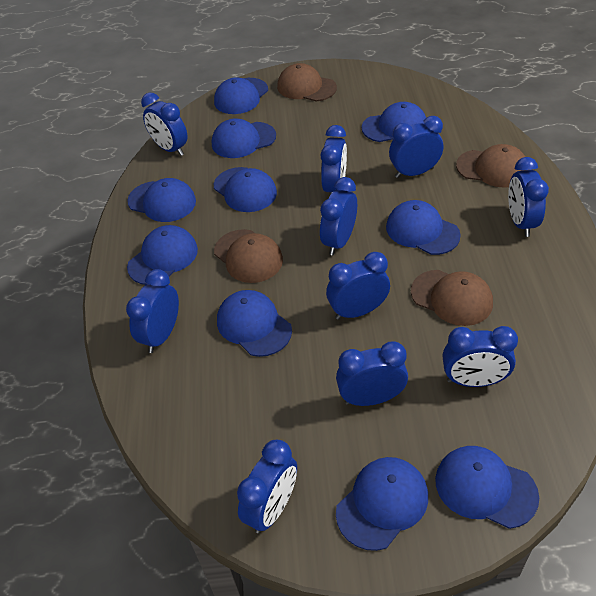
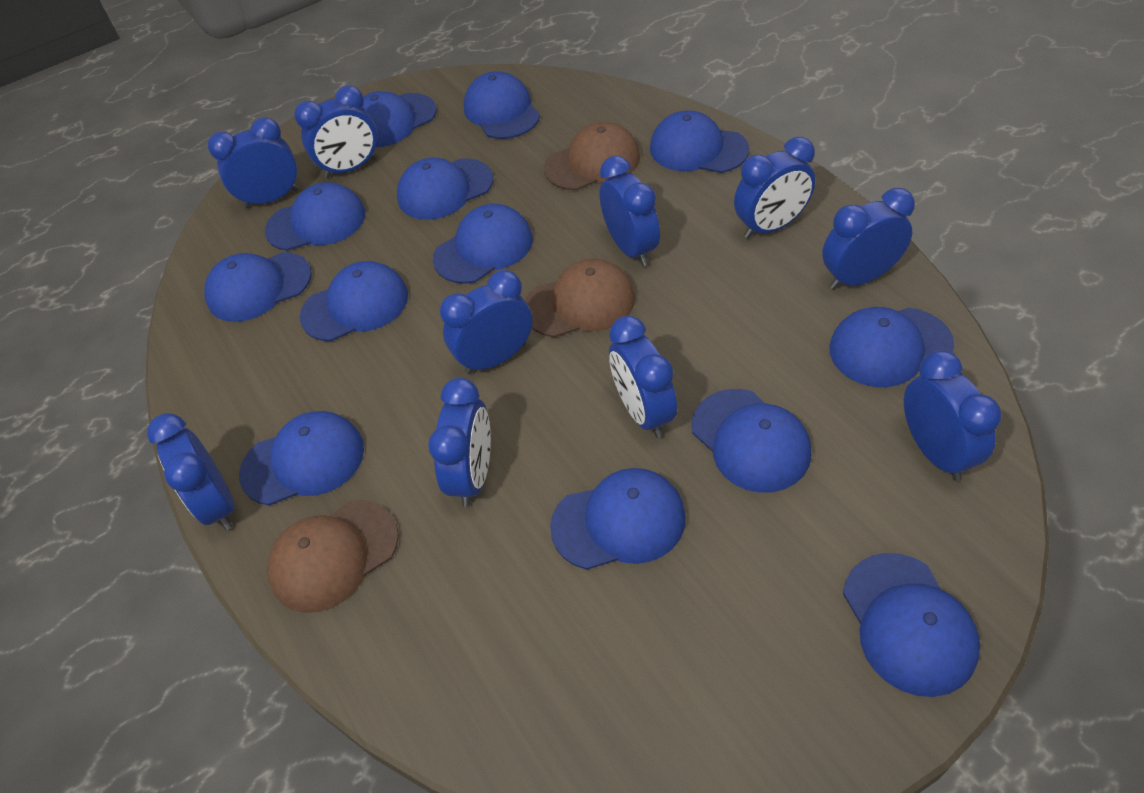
blue cap: [127,178,196,222] [127,225,198,285] [212,119,276,158] [214,77,268,114] [214,167,277,212] [217,290,292,357] [336,457,428,551] [362,102,426,142] [386,200,461,255] [435,446,539,529] = 10 -> [204,252,312,322] [239,411,364,506] [265,182,365,251] [300,261,408,341] [363,91,437,147] [397,158,493,220] [433,204,533,284] [464,71,540,139] [550,468,686,570] [650,110,749,173] [691,389,811,493] [829,307,955,387] [843,553,980,697] = 13
brown cap: [214,229,283,283] [277,63,337,102] [411,270,493,326] [456,144,525,188] = 4 -> [267,500,399,613] [524,259,635,338] [544,122,640,190] = 3

